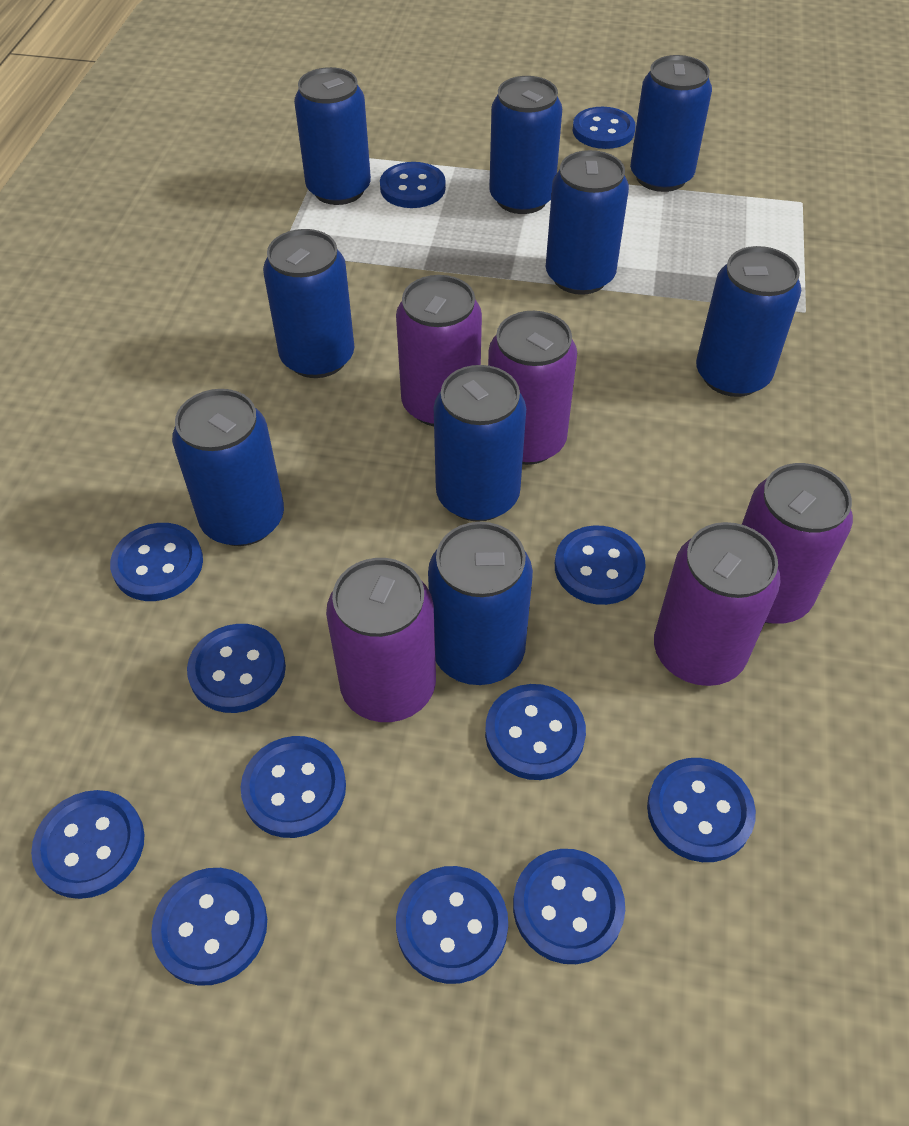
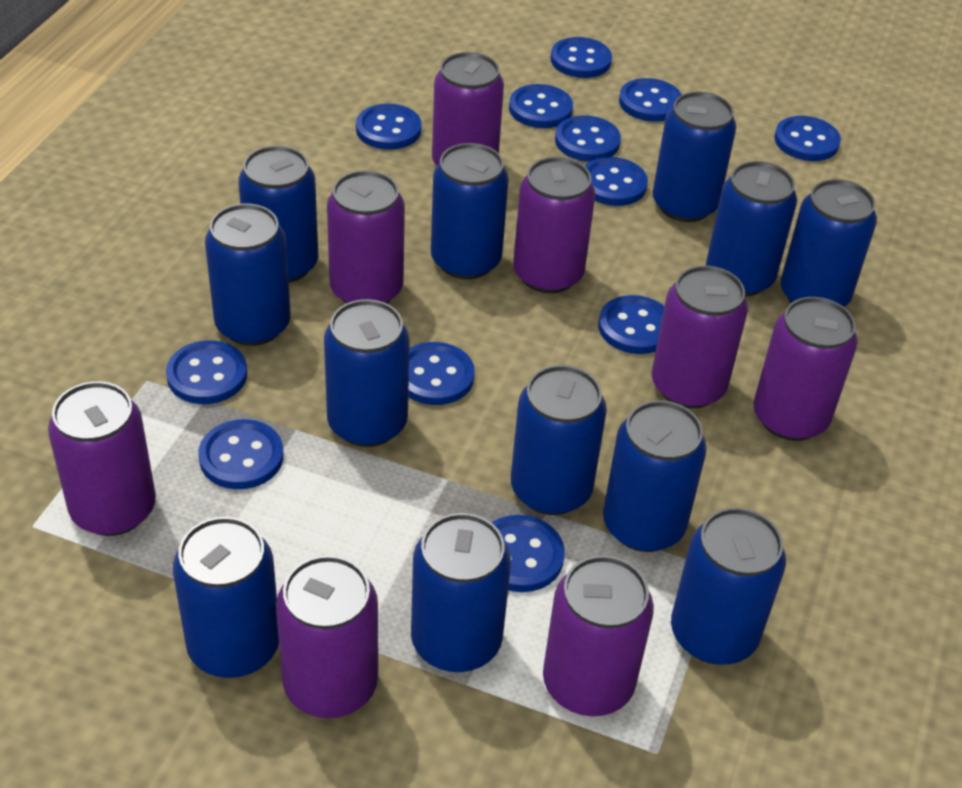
blue can: [172,389,284,546] [263,229,354,378] [294,67,371,205] [428,522,533,685] [434,365,526,522] [489,76,562,214] [546,150,629,295] [630,55,712,192] [696,246,801,397] = 9 -> [173,517,279,678] [205,204,291,346] [238,145,318,283] [324,299,410,447] [411,513,511,672] [431,143,509,279] [511,365,607,515] [603,400,707,552] [652,91,736,222] [671,508,786,665] [706,161,797,296] [781,179,877,307] = 12
purple can: [326,558,436,722] [396,275,482,426] [488,311,577,465] [654,522,781,686] [742,463,853,624] = 5 -> [48,381,156,536] [276,555,378,718] [327,170,405,303] [432,52,504,166] [513,157,596,293] [543,555,654,716] [652,265,748,408] [754,297,858,441] = 8

